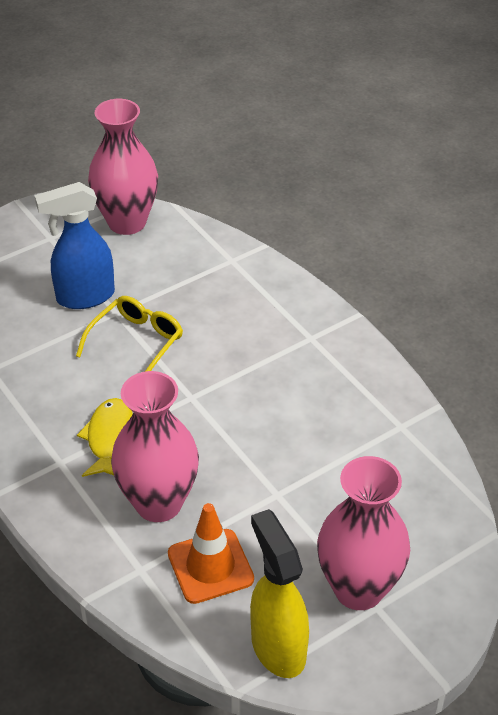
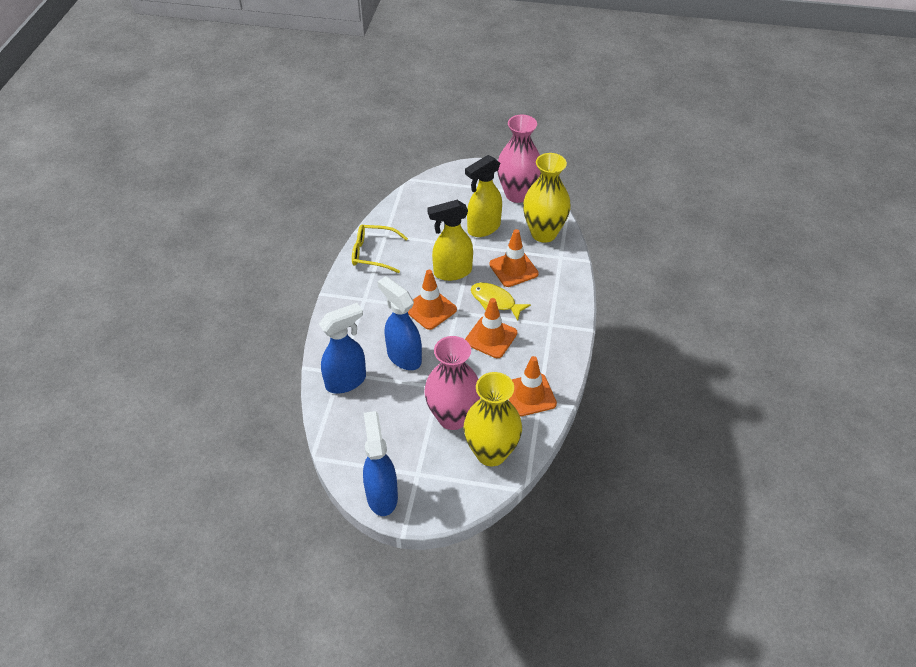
blue spray bottle: [34,182,115,309] = 1 -> [319,303,366,394] [363,411,398,516] [377,276,422,370] = 3
orange traffic cone: [168,503,254,604] = 1 -> [408,270,457,330] [465,298,517,358] [489,229,539,287] [509,356,557,417] = 4
pink vase: [88,99,158,235] [111,371,199,522] [317,456,410,610] = 3 -> [424,336,480,430] [497,115,541,203] = 2
yellow spray bottle: [250,509,309,678] = 1 -> [427,200,473,281] [465,155,502,237] = 2
yellow vase: none = 0 -> [464,372,522,466] [523,153,571,243] = 2

